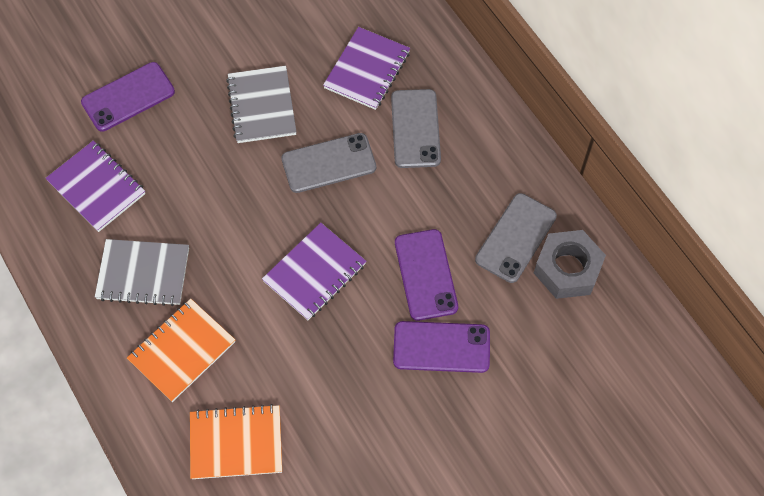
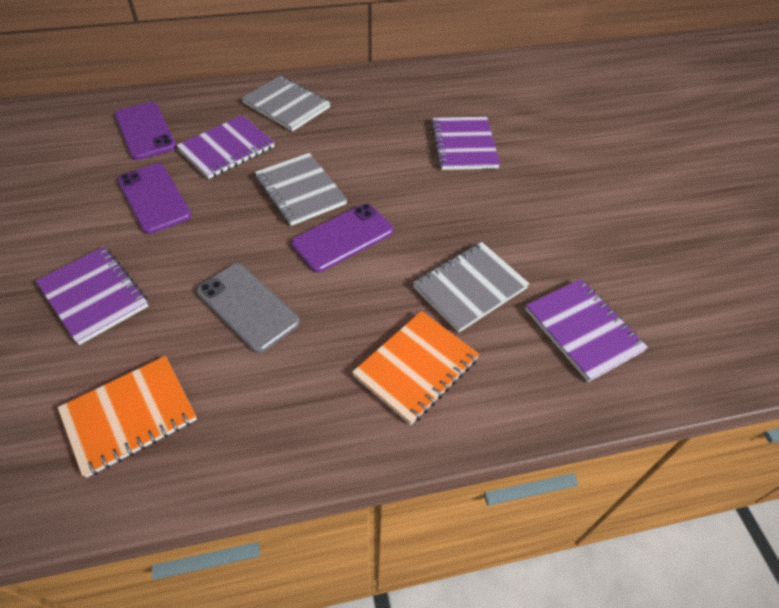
grey notebook: [95,239,189,306] [226,66,296,143] = 2 -> [241,76,330,131] [255,153,347,226] [413,242,529,333] = 3
grey nut: [534,230,606,299] = 1 -> none = 0
grey phone: [281,133,376,193] [391,89,441,168] [475,193,557,283] = 3 -> [197,263,300,353] = 1
purple notebook: [45,141,145,232] [262,223,366,320] [323,27,410,110] = 3 -> [36,247,148,345] [176,115,275,179] [431,117,500,170] [525,279,648,382] = 4

